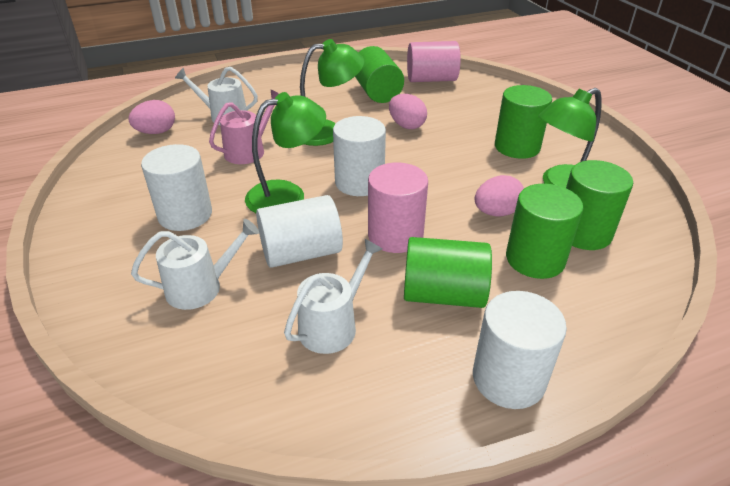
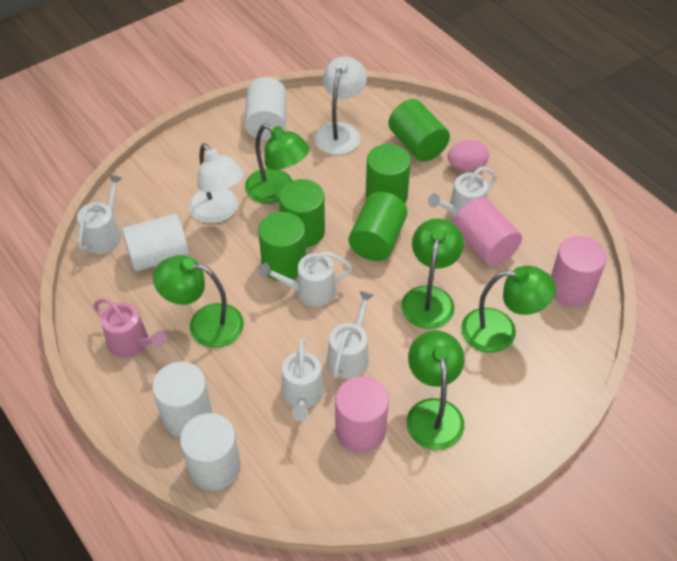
green lamp: [245,92,326,213] [300,39,365,146] [538,88,602,188] = 3 -> [153,255,244,348] [245,124,310,204] [401,218,464,329] [406,330,464,450] [461,266,556,353] = 5
pink cylinder: [368,163,428,253] [407,41,461,82] = 2 -> [335,377,389,453] [454,197,522,266] [551,236,607,307] = 3
pink egg: [128,100,175,134] [389,94,427,129] [475,175,524,216] = 3 -> [447,140,489,171] = 1
white lamp: none = 0 -> [189,143,245,223] [314,56,367,155] = 2
white watering can: [131,219,259,310] [175,67,258,125] [284,239,382,354] = 3 -> [77,174,122,254] [260,251,352,306] [282,339,324,421] [327,291,374,379] [428,167,497,219] = 5

